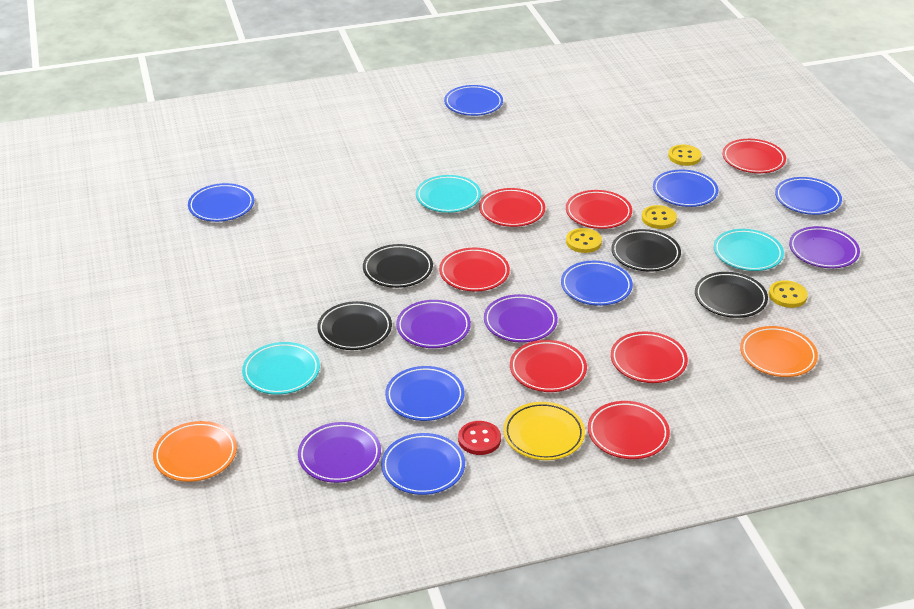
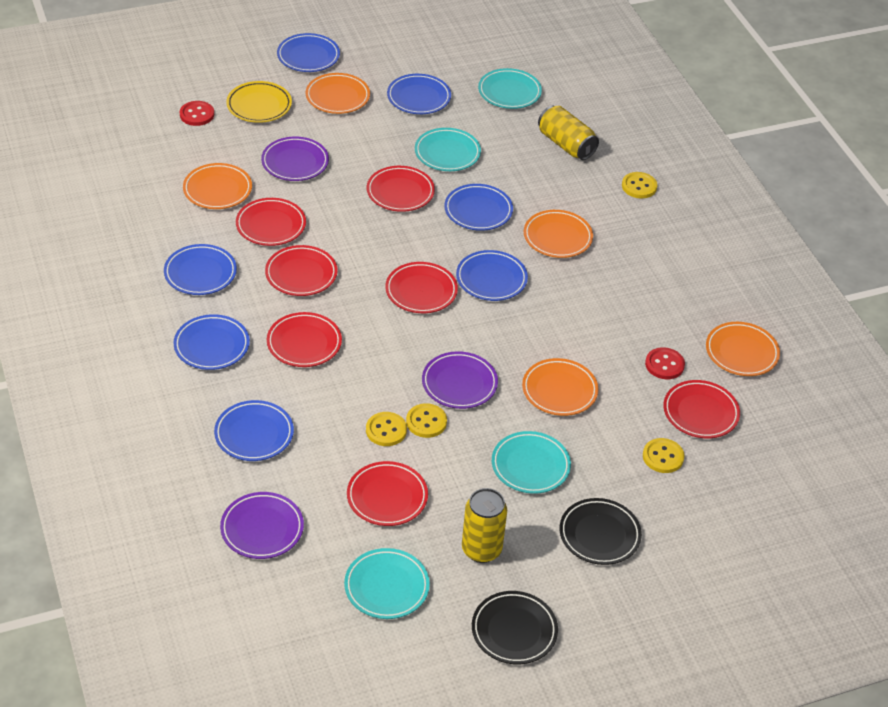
black plate: [317,301,392,350] [363,244,433,288] [611,229,681,272] [695,272,768,318] = 4 -> [472,591,558,664] [560,498,642,565] = 2
orange plate: [153,421,237,482] [740,326,818,377] = 2 -> [183,163,252,209] [306,73,370,114] [522,358,599,416] [524,210,593,258] [706,322,780,376] = 5
purple plate: [298,422,381,483] [396,300,471,348] [484,294,558,343] [789,226,860,268] = 4 -> [220,492,304,559] [261,137,329,181] [422,351,498,409] = 3
red button: [458,421,501,455] = 1 -> [180,101,214,126] [645,347,685,379] = 2
turquoise plate: [242,342,320,395] [416,175,481,213] [714,229,784,271] = 3 -> [344,548,430,619] [415,128,481,171] [478,68,542,109] [492,431,571,494] = 4
yellow can: none = 0 -> [462,488,507,563] [538,106,599,160] = 2

